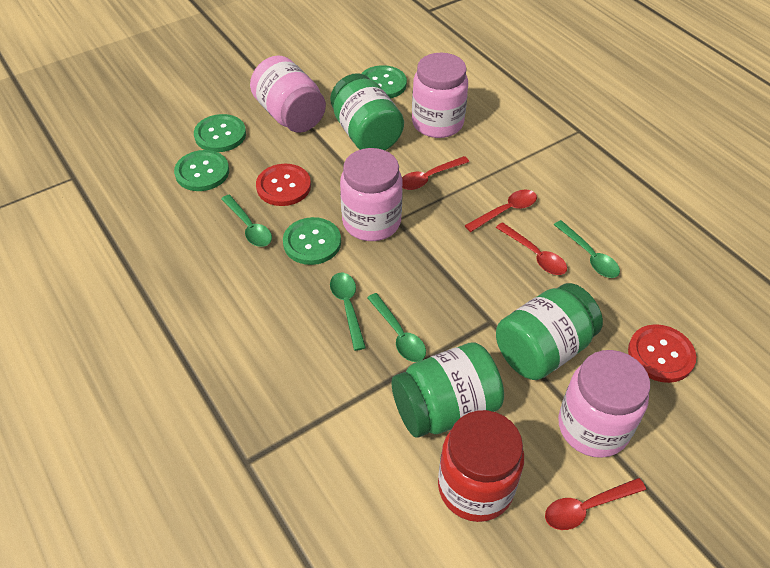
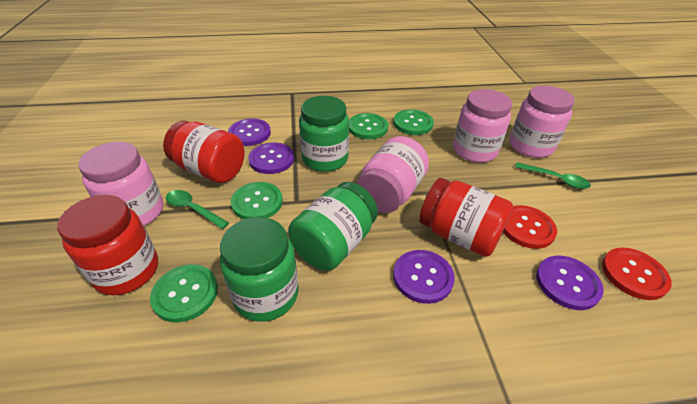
green spoon: [221,195,272,247] [330,273,366,351] [367,293,426,362] [554,220,620,278] = 4 -> [166,190,229,229] [515,162,591,189] = 2
purple button: none = 0 -> [228,118,271,146] [248,142,294,174] [393,250,455,304] [536,256,603,310] = 4
red jar: [438,410,524,522] = 1 -> [57,195,158,295] [163,121,244,183] [419,178,513,257] = 3
red spoon: [402,156,469,190] [464,190,537,232] [496,222,567,275] [545,478,646,530] = 4 -> none = 0

